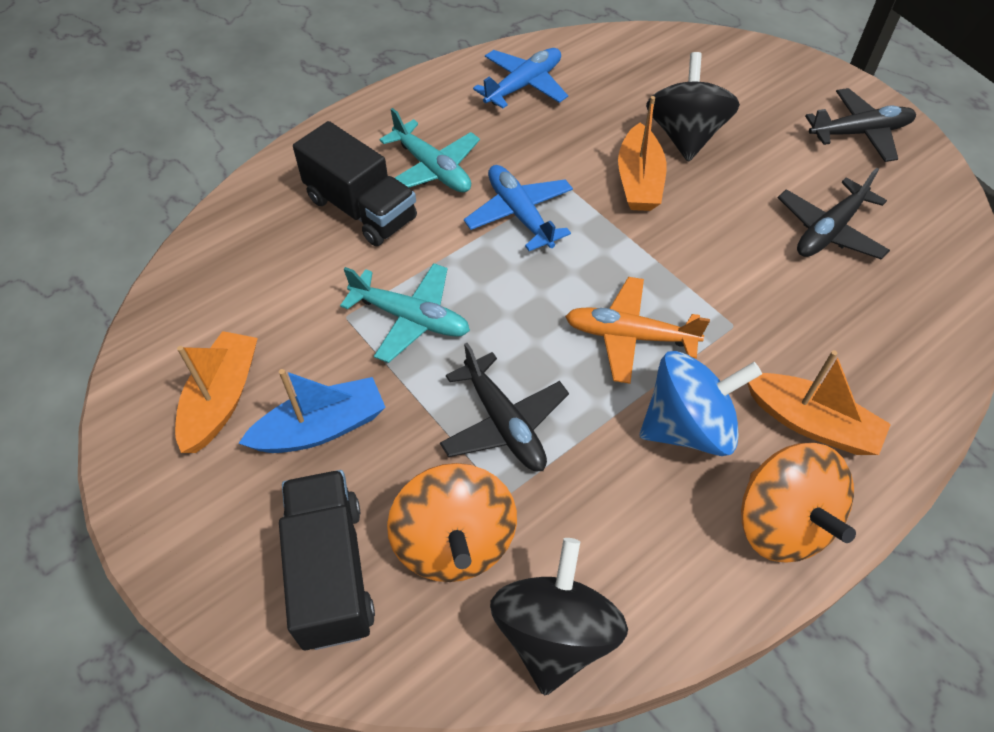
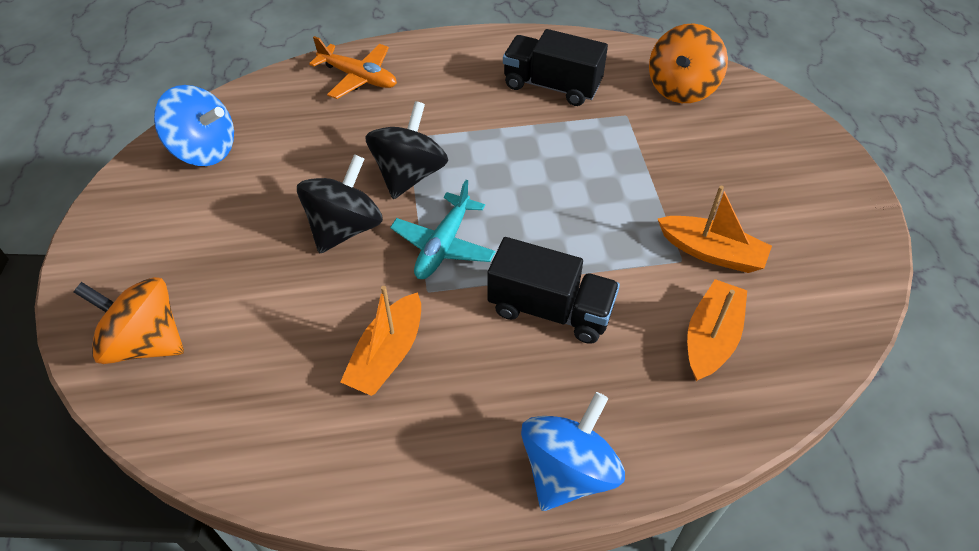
black plane: [440,343,569,472] [778,168,890,260] [805,88,916,162] = 3 -> none = 0
blue boat: [238,369,386,453] = 1 -> none = 0
blue plane: [464,165,573,251] [473,48,568,108] = 2 -> none = 0
blue spinning top: [640,351,762,456] = 1 -> [154,85,234,166] [521,392,625,511] = 2
turquoise plane: [340,263,470,363] [379,108,480,192] = 2 -> [390,180,496,279] = 1

